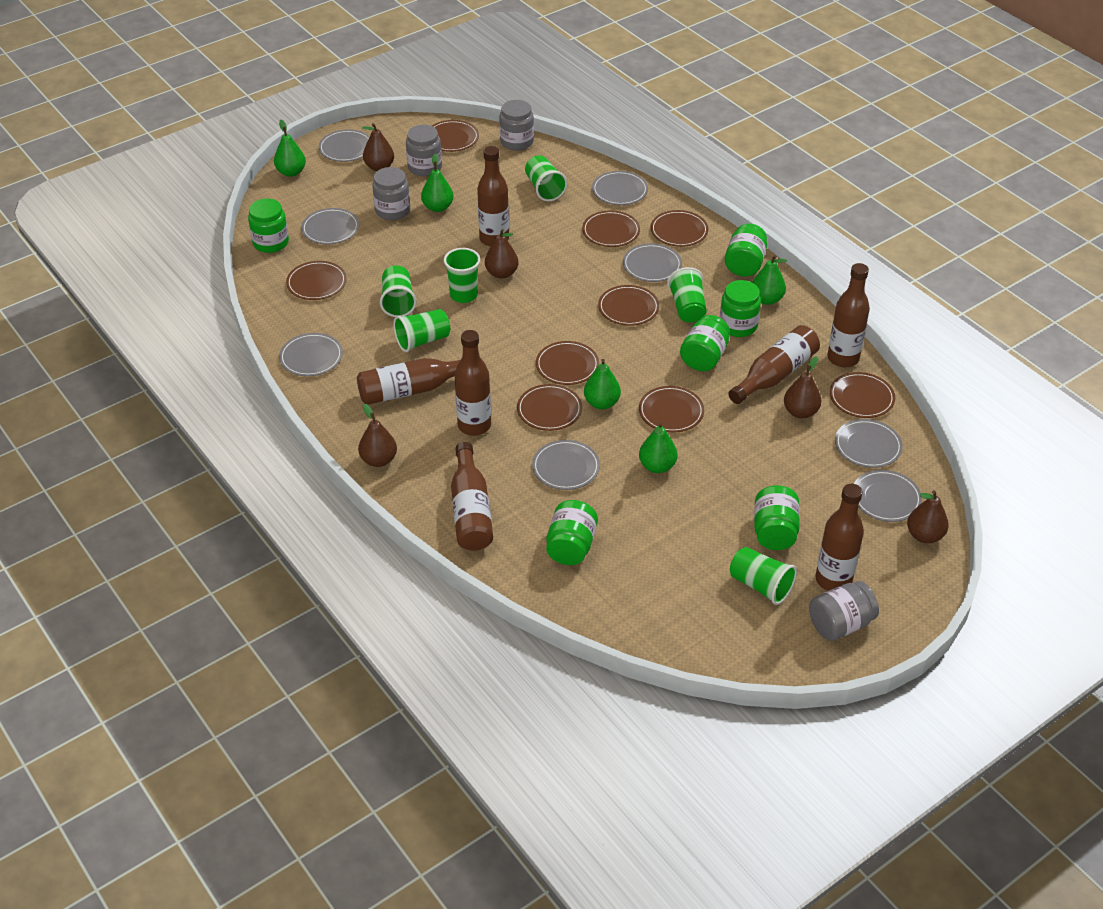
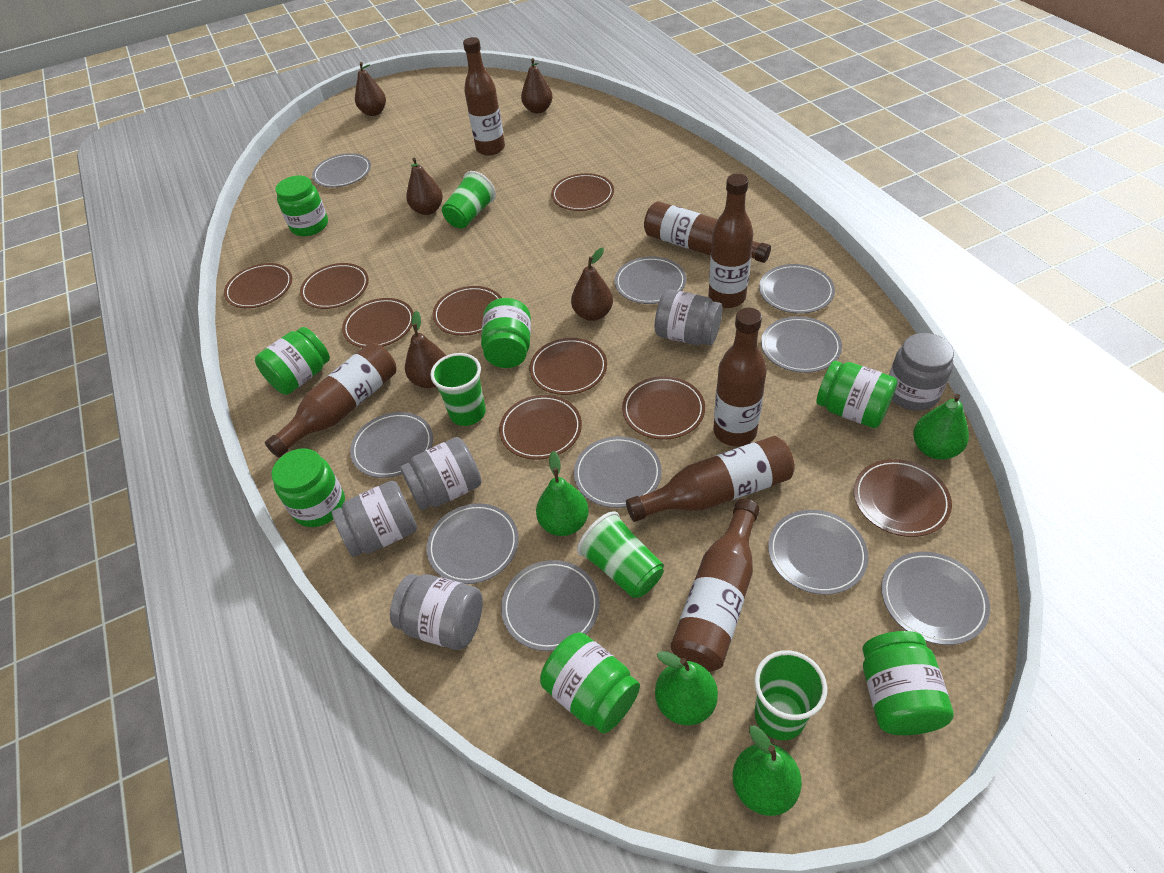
green cup: [380,265,417,317] [393,309,450,352] [444,248,480,303] [525,155,567,201] [667,267,707,322] [730,547,797,605] = 6 -> [431,353,486,426] [442,171,496,229] [577,511,664,598] [754,650,827,740] = 4
green jar: [248,199,289,253] [546,500,598,565] [680,315,730,371] [720,280,761,337] [725,224,767,277] [754,485,800,550] = 6 -> [255,327,330,395] [272,448,345,527] [275,176,328,236] [481,298,531,368] [540,632,640,734] [816,361,897,428] [862,631,954,735] = 7
green pear: [274,120,306,177] [421,153,453,212] [584,359,621,409] [639,422,677,473] [752,255,787,305] = 5 -> [536,451,589,536] [655,651,718,725] [733,726,802,816] [913,394,969,460] = 4
grey jar: [372,167,410,220] [406,125,442,176] [499,100,534,151] [809,581,879,641] = 4 -> [332,481,417,557] [390,574,483,650] [400,437,481,510] [655,289,723,345] [889,333,954,411] = 5
grey plate: [279,333,343,376] [301,208,359,244] [319,129,370,162] [532,440,600,490] [592,171,648,205] [623,244,682,282] [835,419,903,468] [854,470,922,522] = 8 -> [312,153,371,187] [350,412,433,478] [426,503,519,584] [501,560,600,651] [574,436,662,508] [615,256,686,304] [759,264,835,313] [761,316,842,373] [768,510,868,595] [881,552,990,645] = 10

